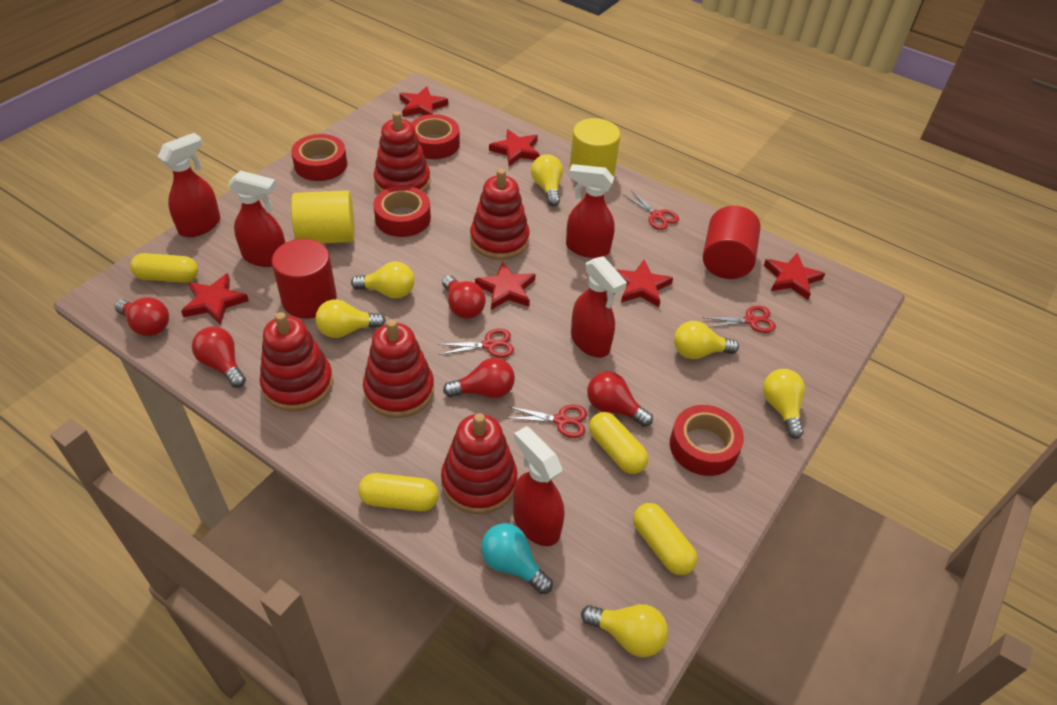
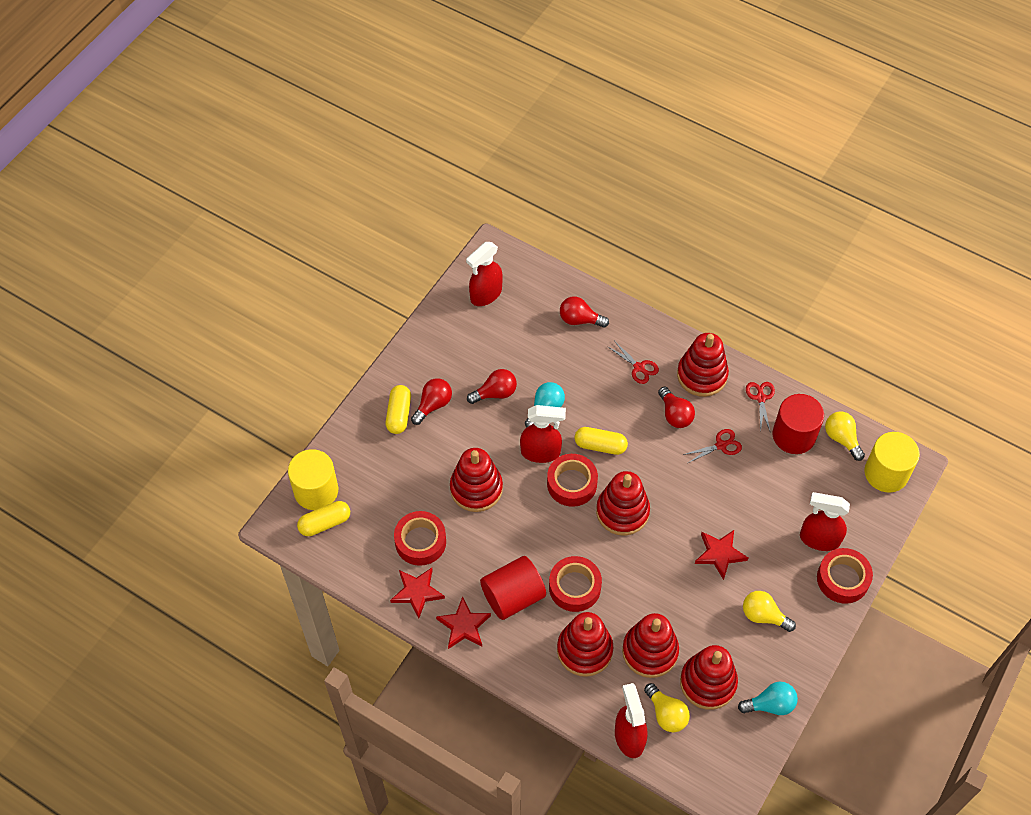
red light bulb: [115,297,169,336] [192,327,246,388] [442,275,486,319] [443,358,515,398] [587,371,653,427] = 5 -> [411,378,452,425] [467,369,517,404] [560,296,609,328] [658,387,695,428] = 4
red scissors: [437,328,514,358] [506,405,587,438] [623,190,679,230] [702,306,776,333] = 4 -> [607,342,659,384] [683,429,742,463] [746,382,775,431] = 3
red spray bottle: [158,133,220,237] [228,170,285,267] [513,426,564,546] [566,164,615,258] [571,256,627,358] = 5 -> [466,242,503,306] [520,405,566,463] [615,683,648,758] [800,492,850,551] = 4
red stacking toy: [260,312,333,411] [363,319,434,418] [374,111,430,192] [441,413,517,514] [470,169,530,260] = 5 -> [450,448,503,512] [557,612,613,677] [596,471,650,536] [622,613,679,678] [677,333,729,397] [680,645,738,710] = 6
red star: [181,273,249,325] [399,86,448,117] [475,261,535,310] [489,129,540,166] [616,259,673,307] [764,253,825,300] = 6 -> [390,568,445,619] [436,596,491,649] [695,530,748,580] = 3
turquoise light bulb: [481,523,553,594] = 1 -> [525,382,565,428] [738,681,798,715] = 2
yellow capsule: [130,253,198,283] [358,473,439,511] [589,412,648,474] [633,503,698,575] = 4 -> [297,501,350,536] [386,385,411,434] [575,427,628,455] = 3
yellow light bulb: [316,300,386,338] [351,262,414,299] [531,154,563,206] [581,604,668,657] [674,321,739,359] [763,369,805,439] = 6 -> [644,683,690,732] [743,591,796,632] [825,411,865,461] = 3

